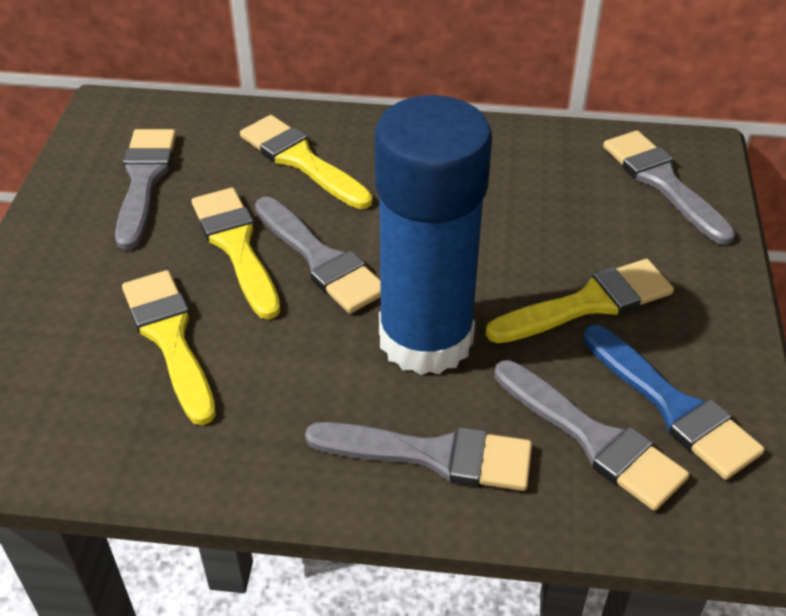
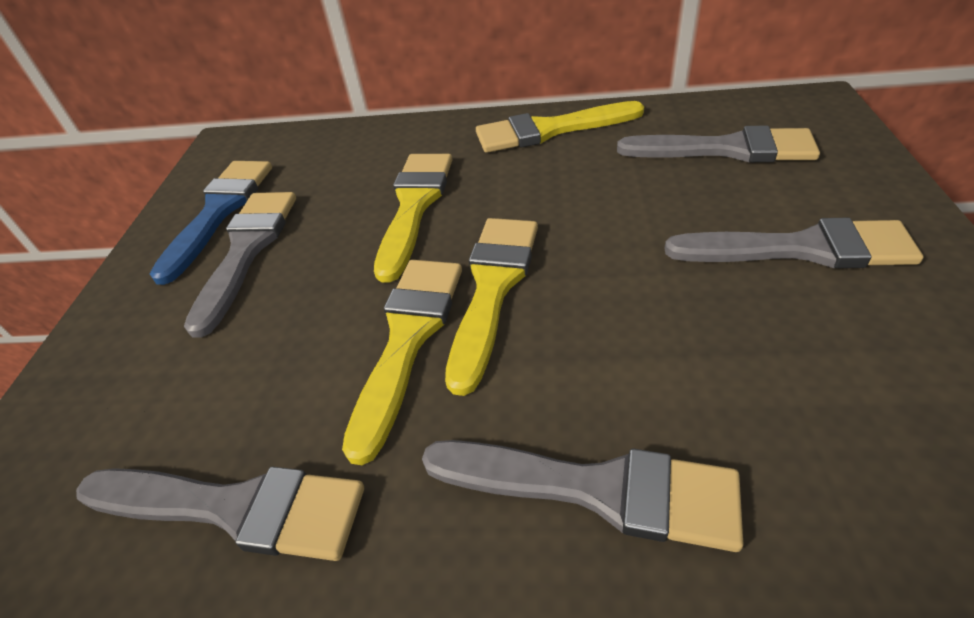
blue glue stick: [375,95,492,375] = 1 -> none = 0

